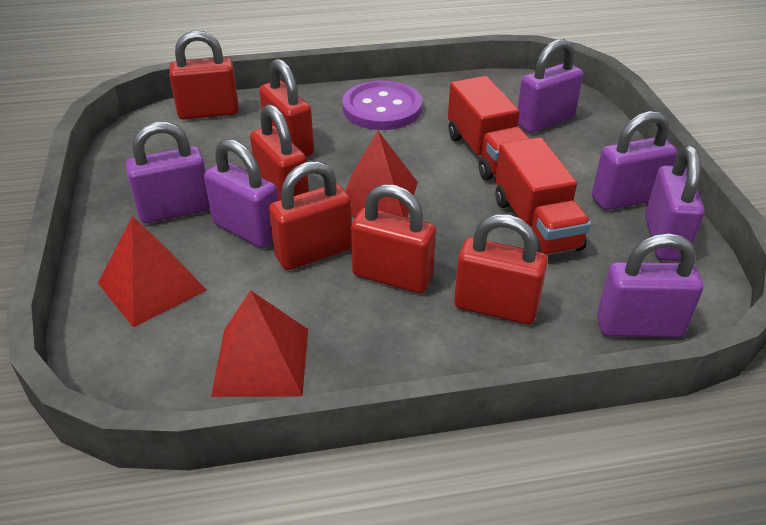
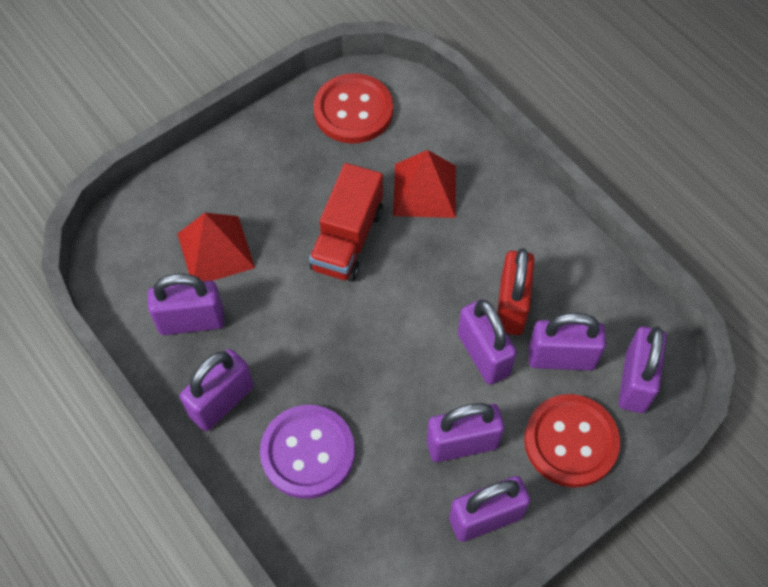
purple padlock: [126,122,210,224] [204,139,278,248] [518,39,583,133] [592,111,677,210] [597,233,703,338] [645,146,704,261] = 6 -> [148,274,225,335] [180,349,254,431] [427,403,504,462] [449,476,531,542] [458,299,517,385] [529,313,606,371] [619,326,667,413] = 7
red button: none = 0 -> [314,73,393,144] [524,394,620,488] = 2
red padlock: [169,31,239,120] [250,104,309,201] [259,59,314,157] [269,161,352,270] [351,184,436,293] [454,214,548,325] = 6 -> [497,248,535,335] = 1
red pyramid: [98,216,206,328] [211,290,308,397] [345,131,418,217] = 3 -> [177,213,255,281] [393,150,456,218] = 2
red truck: [448,76,530,180] [495,137,591,255] = 2 -> [309,163,383,282] = 1

